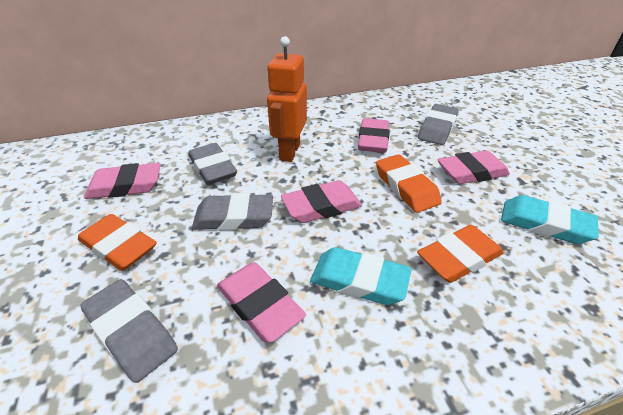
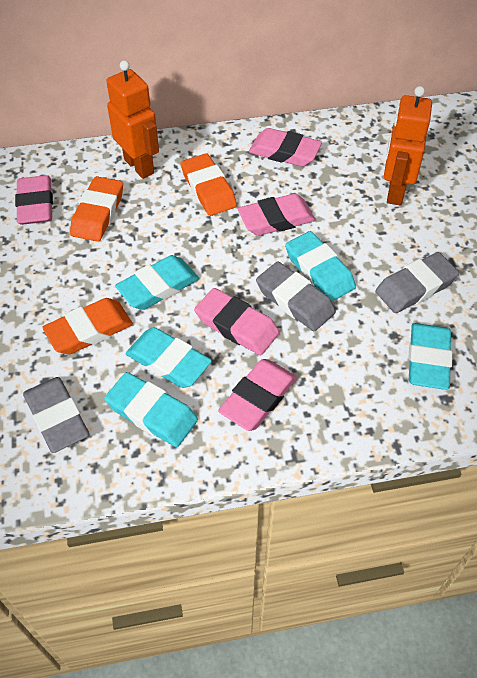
grey eraser: [80,279,178,383] [189,143,237,185] [192,193,273,230] [418,104,459,145] = 4 -> [23,377,89,453] [256,261,336,331] [375,252,459,313] = 3
orange robot: [267,36,307,162] = 1 -> [106,60,159,179] [384,86,432,205] = 2
turquoise eraser: [310,247,411,305] [501,195,599,244] = 2 -> [104,372,198,447] [115,255,199,310] [126,327,212,388] [285,231,356,301] [408,323,452,390] = 5

